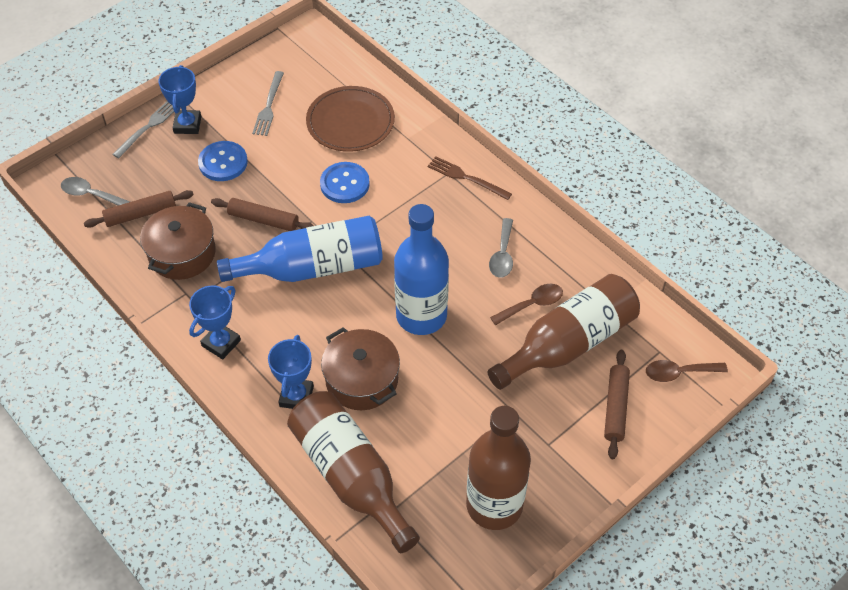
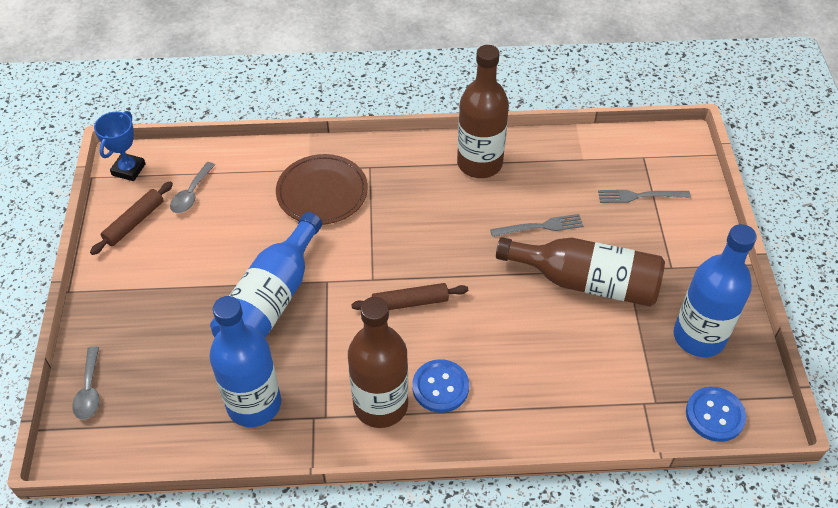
blue bottle: [217,216,383,282] [394,204,449,335] = 2 -> [209,296,281,427] [210,212,322,338] [674,224,757,357] = 3
blue trophy: [158,65,201,134] [189,285,241,359] [268,335,314,409] = 3 -> [94,111,146,181] = 1
brown fork: [428,156,512,200] = 1 -> none = 0
brown pot: [140,202,216,280] [321,327,400,410] = 2 -> none = 0
brown rolling pin: [84,190,194,228] [211,198,314,231] [604,350,630,459] = 3 -> [90,181,173,255] [351,283,468,310] = 2
brown spoon: [490,284,563,325] [646,360,728,382] = 2 -> none = 0

